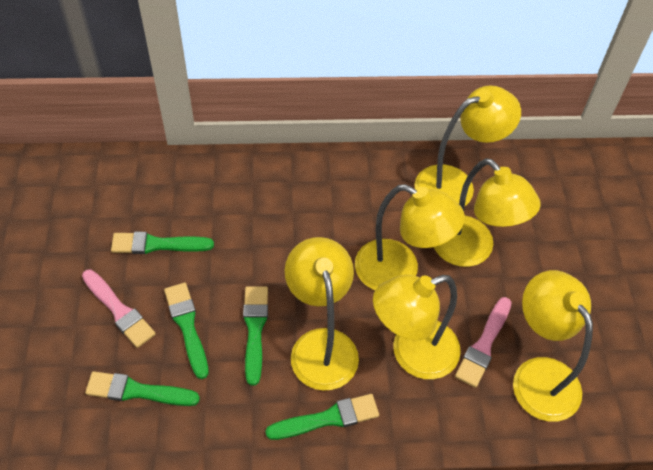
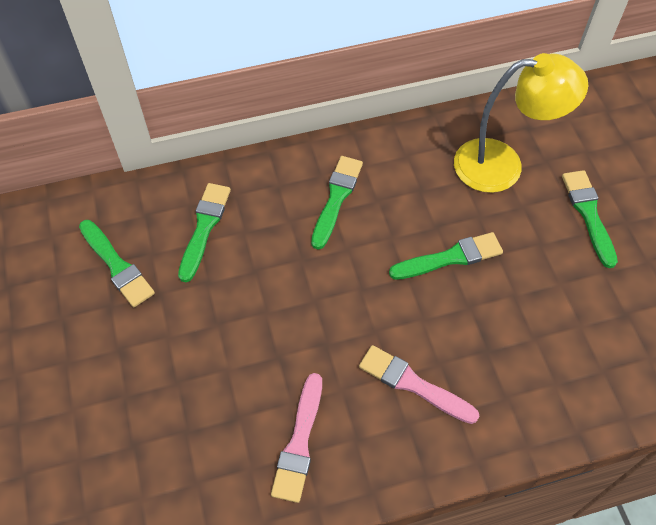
yellow lamp: [285,237,359,391] [355,184,465,290] [373,275,461,379] [414,86,521,206] [434,158,541,267] [513,270,593,422] = 6 -> [454,53,588,193] = 1

